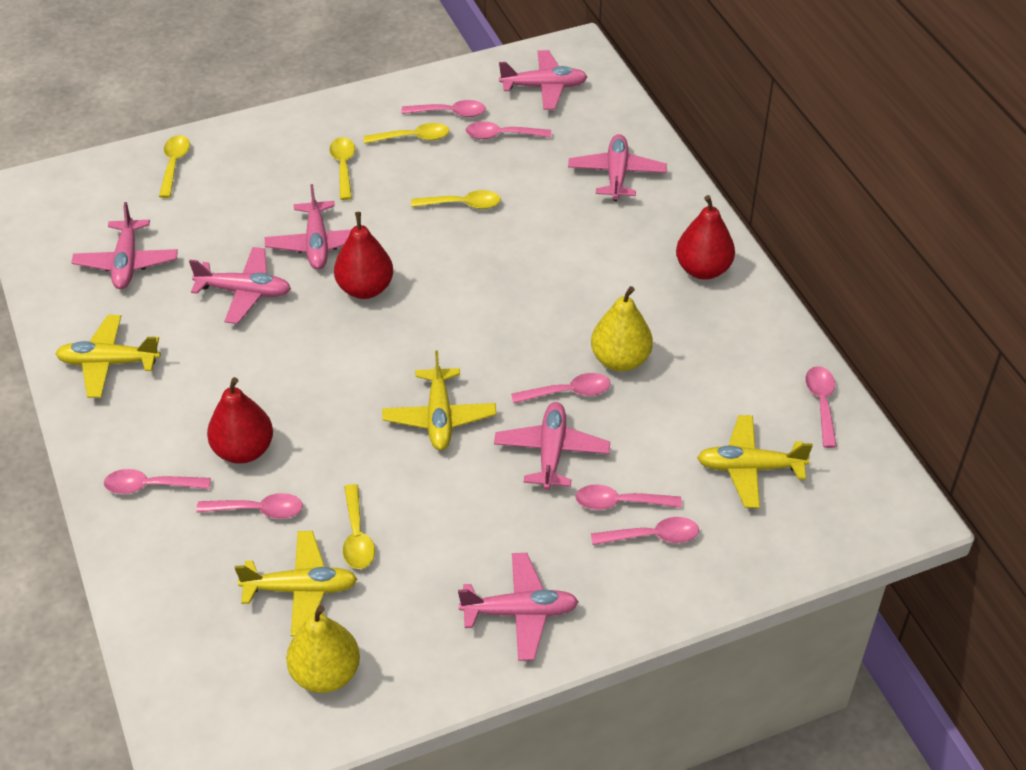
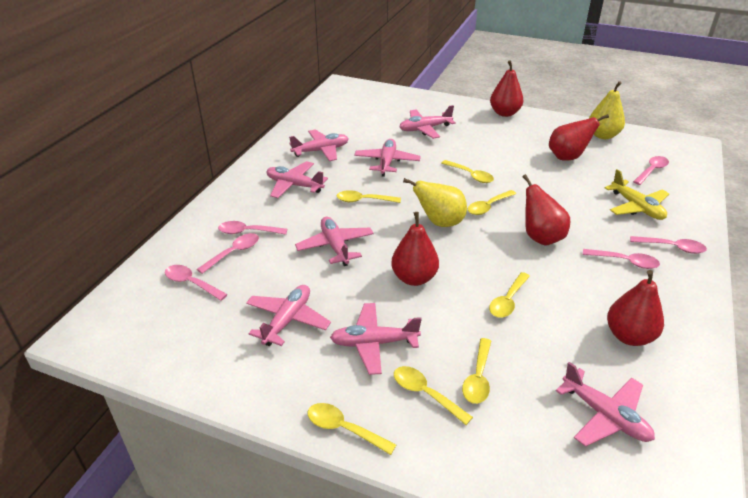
pink plane: [71,202,178,289] [189,247,291,324] [265,184,352,270] [458,553,579,661] [494,402,610,490] [499,50,587,110] [568,134,667,201] = 7 -> [246,285,331,346] [267,161,328,198] [289,129,349,161] [295,217,374,266] [330,303,422,375] [354,139,421,177] [399,105,456,139] [556,362,655,447] = 8
pink spoon: [104,469,211,494] [196,493,303,519] [401,100,486,117] [466,122,551,139] [511,373,610,404] [575,484,682,510] [591,517,699,545] [805,366,837,448] = 8 -> [165,265,228,301] [197,233,259,274] [218,221,287,235] [583,249,660,269] [630,236,707,254] [633,156,669,185] = 6
red pear: [207,377,273,464] [334,212,393,299] [676,195,735,280] = 3 -> [391,212,439,286] [490,60,523,117] [523,174,570,246] [549,114,609,161] [607,270,664,346] = 5
yellow plane: [55,315,161,398] [235,531,357,636] [382,350,496,450] [697,415,813,508] = 4 -> [605,169,669,220] = 1
yellow spoon: [159,135,190,198] [329,137,355,200] [343,484,375,569] [364,123,449,144] [411,190,501,209] = 5 -> [308,403,396,455] [336,190,401,203] [394,366,473,425] [441,160,494,183] [462,338,491,404] [468,190,516,215] [489,272,530,318] = 7

